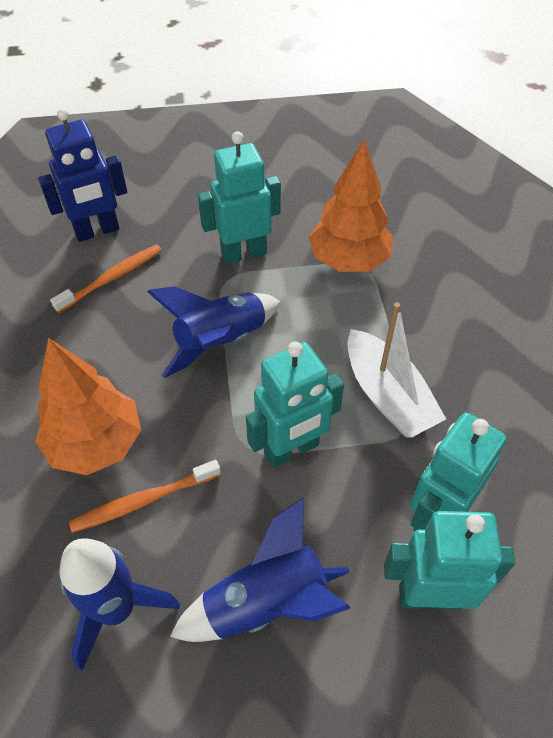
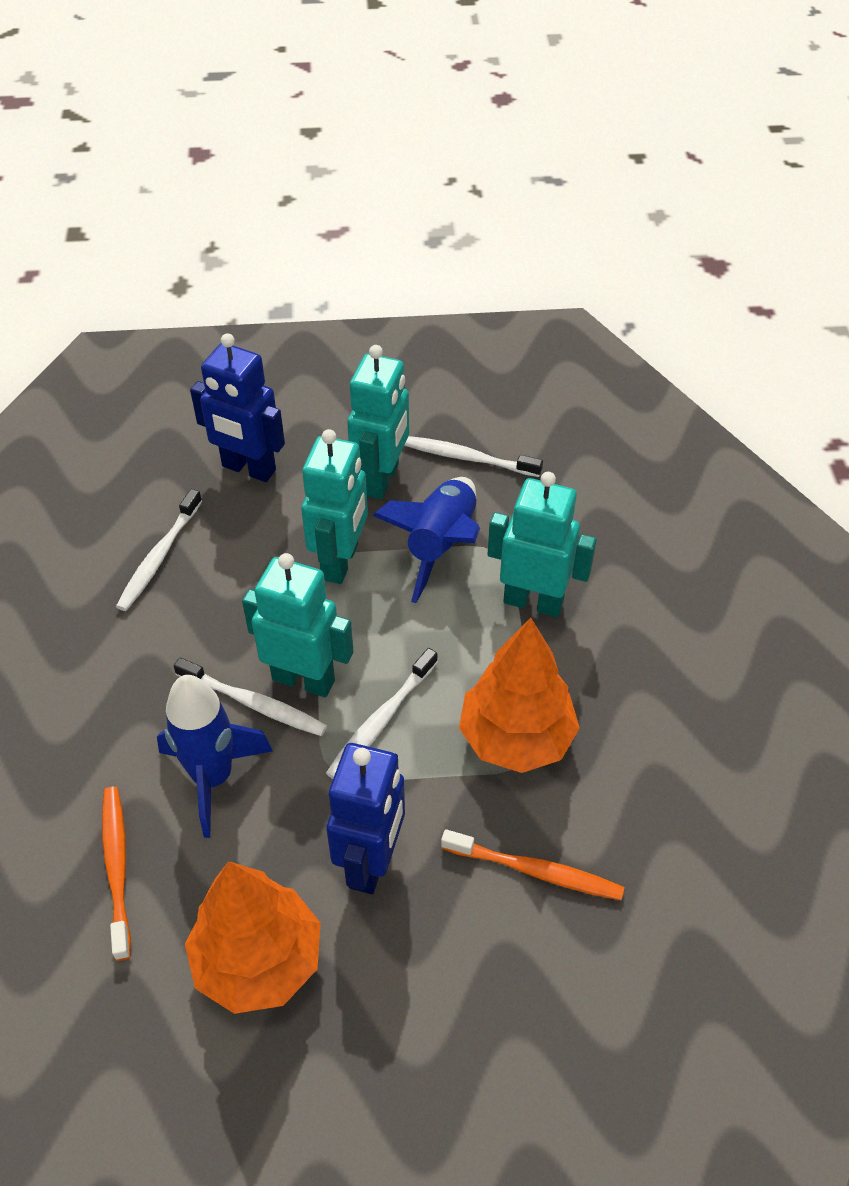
blue robot: [38,108,127,242] = 1 -> [190,333,285,482] [326,743,405,894] = 2
blue rocket: [59,538,180,671] [147,286,280,378] [170,497,351,642] = 3 -> [157,675,273,838] [373,477,480,603] = 2
white boat: [347,302,446,438] = 1 -> none = 0
white toothbrush: none = 0 -> [116,489,202,611] [174,658,327,736] [326,648,438,779] [404,436,543,477] = 4

